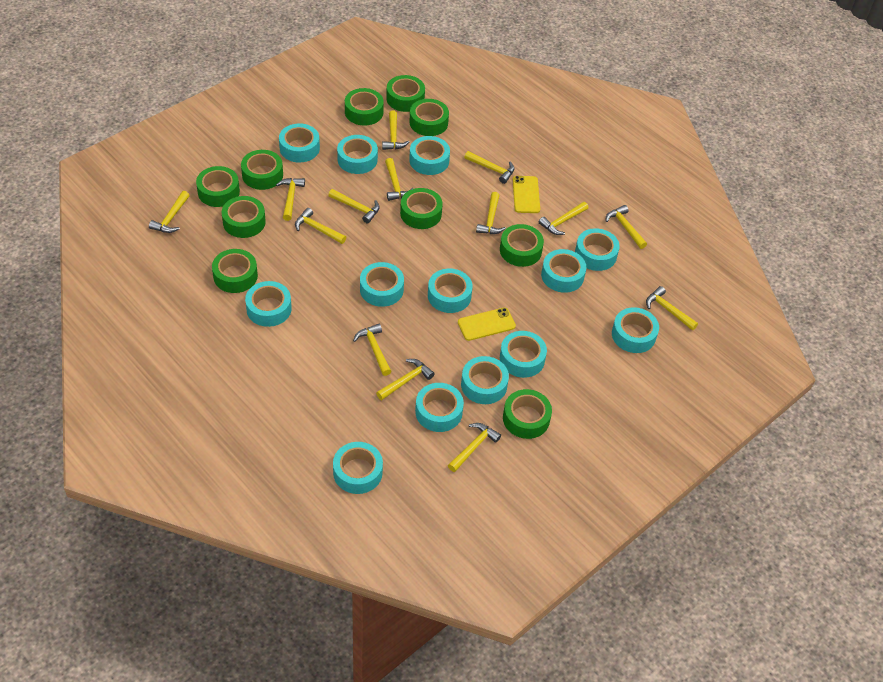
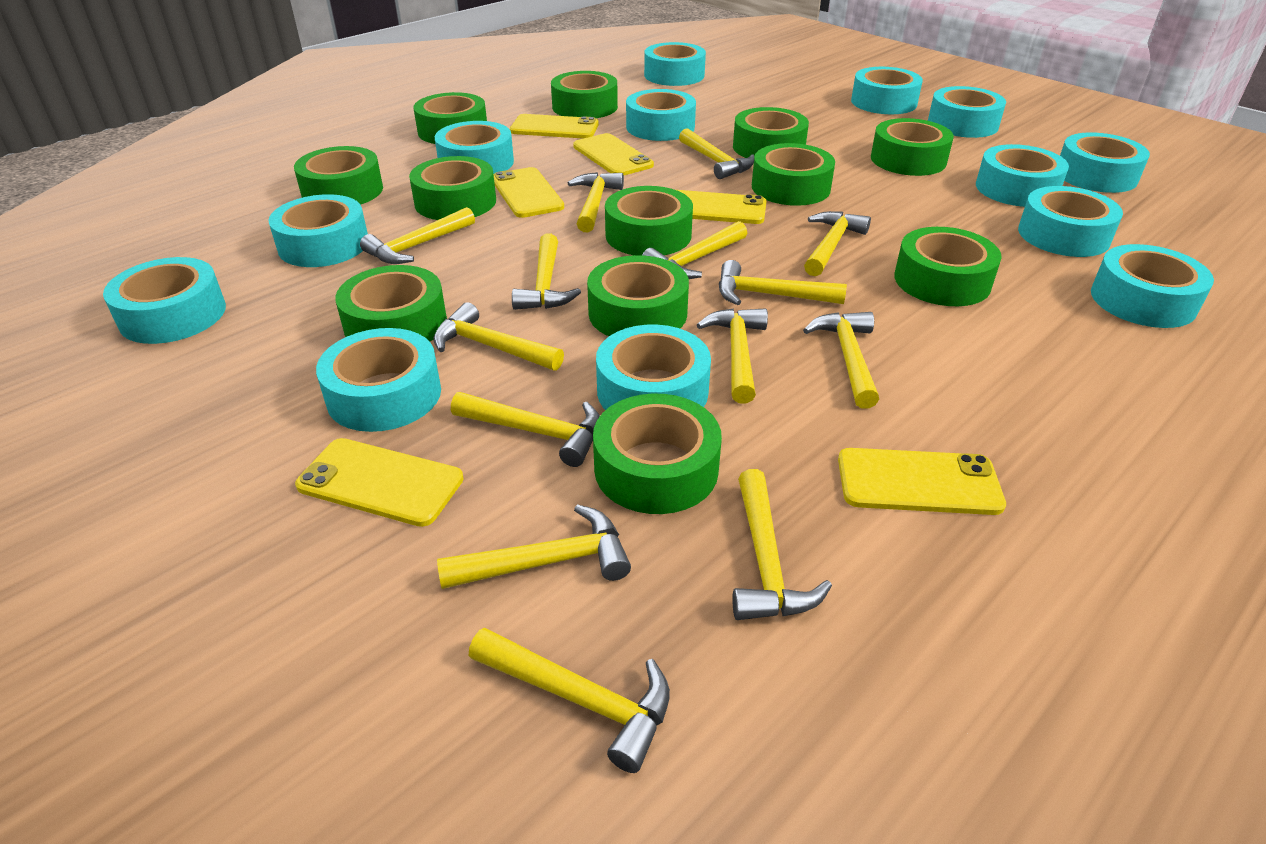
green tape: [196,166,240,207] [212,249,258,293] [222,196,266,238] [241,150,283,190] [345,88,384,125] [386,75,425,112] [400,188,443,229] [409,99,449,136] [500,224,544,267] [503,389,552,439] = 10 -> [294,146,383,205] [335,265,447,342] [409,156,496,220] [414,92,487,144] [551,71,618,118] [587,255,689,336] [593,394,722,514] [605,186,693,255] [733,107,809,158] [752,143,835,206] [871,118,954,176] [894,227,1002,306] = 12
yellow phone: [458,307,516,341] [513,176,540,213] = 2 -> [295,438,464,527] [494,167,564,218] [510,114,599,139] [573,133,654,175] [677,190,767,224] [838,448,1006,515] = 6

